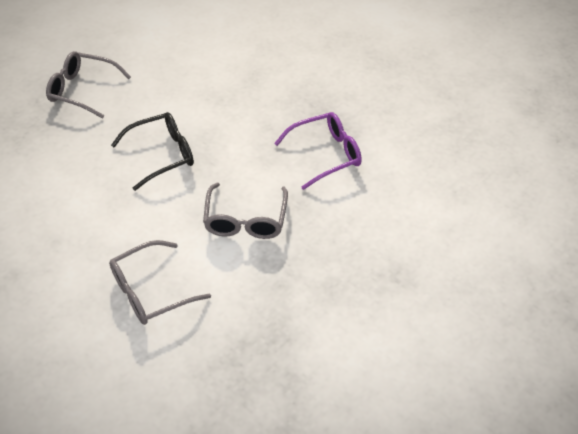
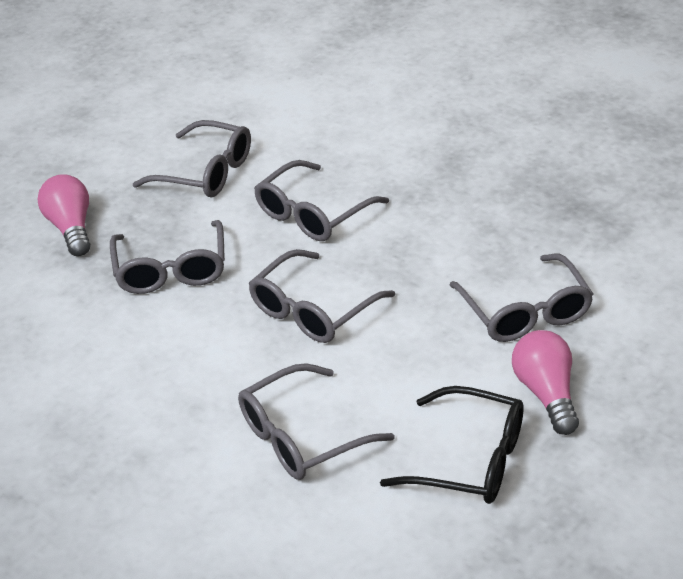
grey glasses: [46,51,131,119] [109,240,211,325] [203,183,288,239] = 3 -> [110,220,225,294] [133,120,251,197] [238,363,395,480] [248,249,395,343] [254,160,389,241] [450,254,593,342] = 6
pink light bulb: none = 0 -> [38,174,90,256] [512,330,579,435] = 2
purple glasses: [274,112,362,190] = 1 -> none = 0

